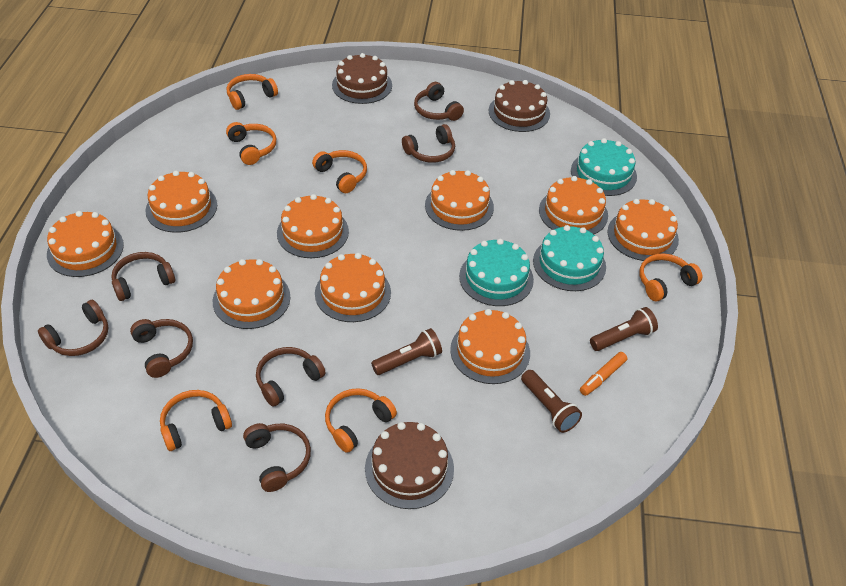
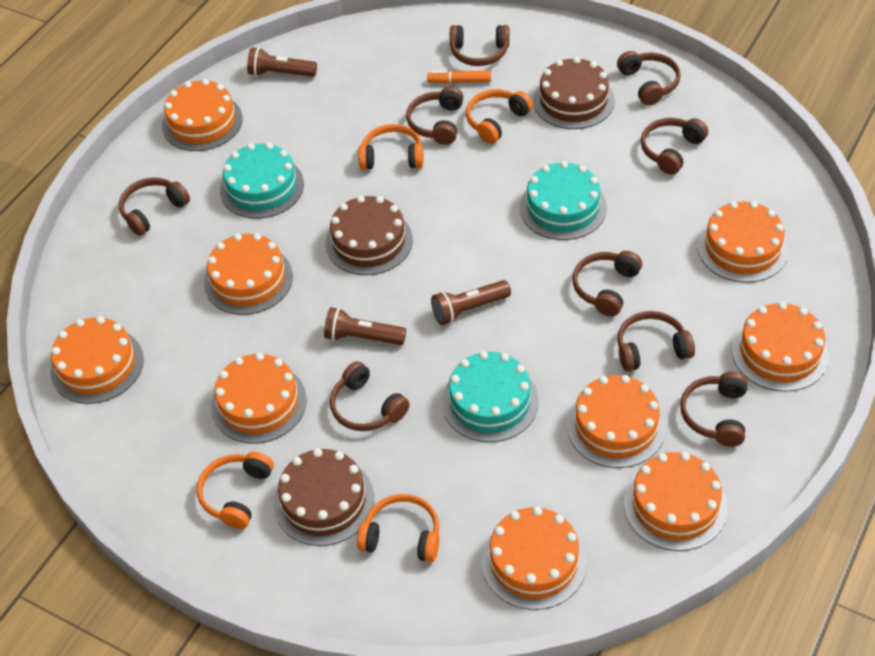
brown headphones: [38,300,109,356] [111,252,175,301] [130,319,193,378] [243,423,311,492] [256,347,326,407] [402,124,455,163] [414,82,464,121] = 7 -> [119,178,190,236] [330,361,410,431] [406,86,464,145] [450,25,509,66] [573,251,642,316] [617,51,681,106] [617,311,695,371] [641,118,708,175] [680,371,748,447] = 9
orange headphones: [160,390,232,451] [226,122,276,165] [227,74,278,110] [312,150,367,193] [325,388,397,453] [639,253,702,301] = 6 -> [197,452,274,529] [357,494,439,562] [358,124,423,170] [466,89,533,144] = 4

